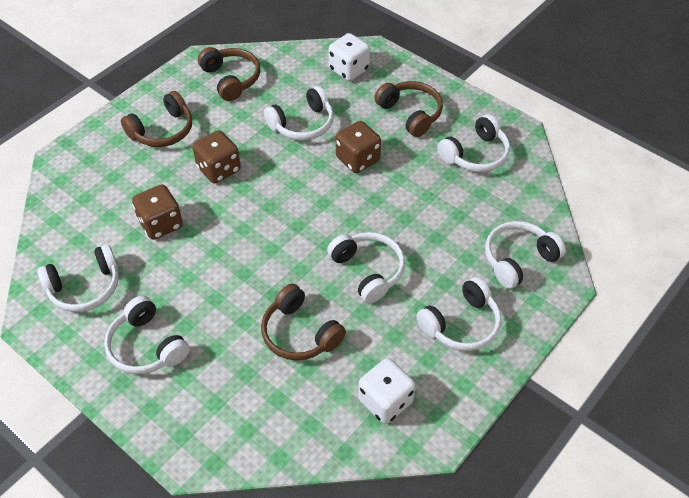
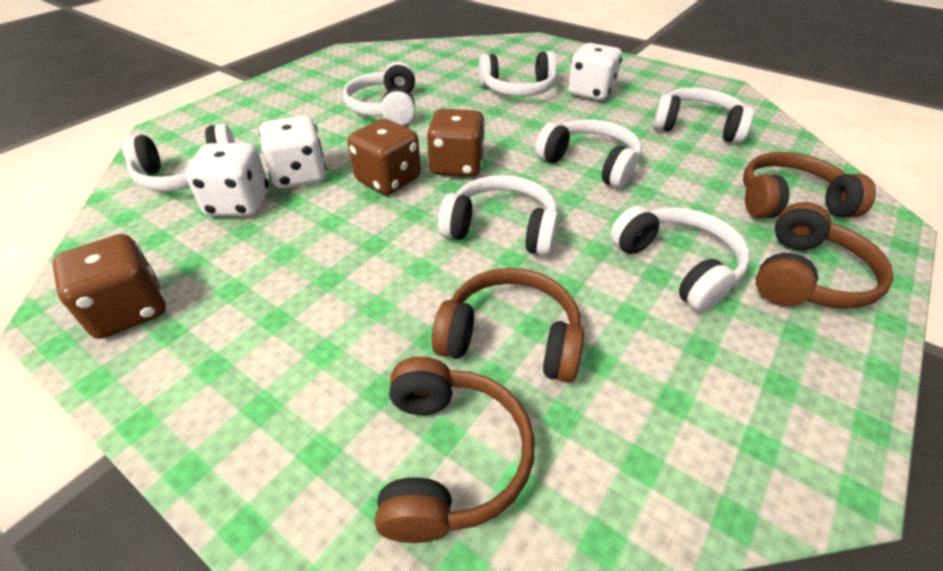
white dice: [328,33,370,81] [358,358,416,424] = 2 -> [185,143,269,216] [259,116,327,188] [568,43,622,100] = 3

